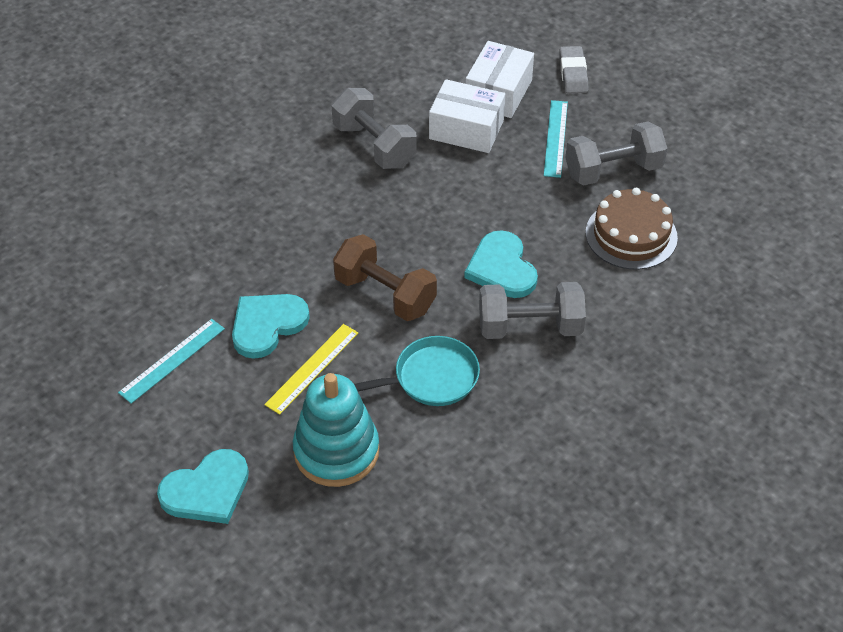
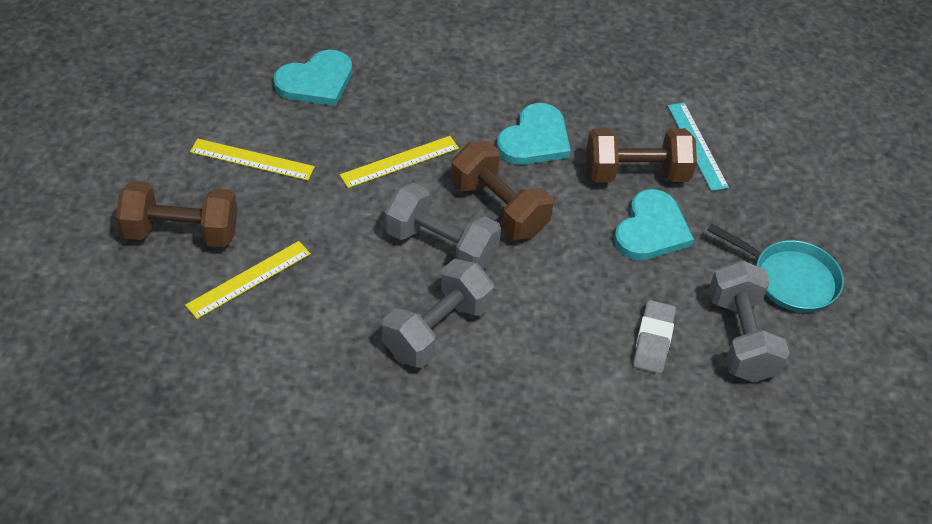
brown cake: [586,188,678,270] = 1 -> none = 0
brown dumbbell: [333,234,437,321] = 1 -> [116,181,237,247] [451,141,553,240] [586,128,697,183] = 3
turquoise ruler: [118,319,225,404] [544,100,568,178] = 2 -> [668,103,729,191] = 1
turquoise stacking toy: [293,373,379,487] = 1 -> none = 0
white box: [429,79,505,153] [465,41,534,118] = 2 -> none = 0
yellow ruler: [264,324,358,415] = 1 -> [185,241,311,319] [190,139,315,180] [340,136,459,188] = 3

